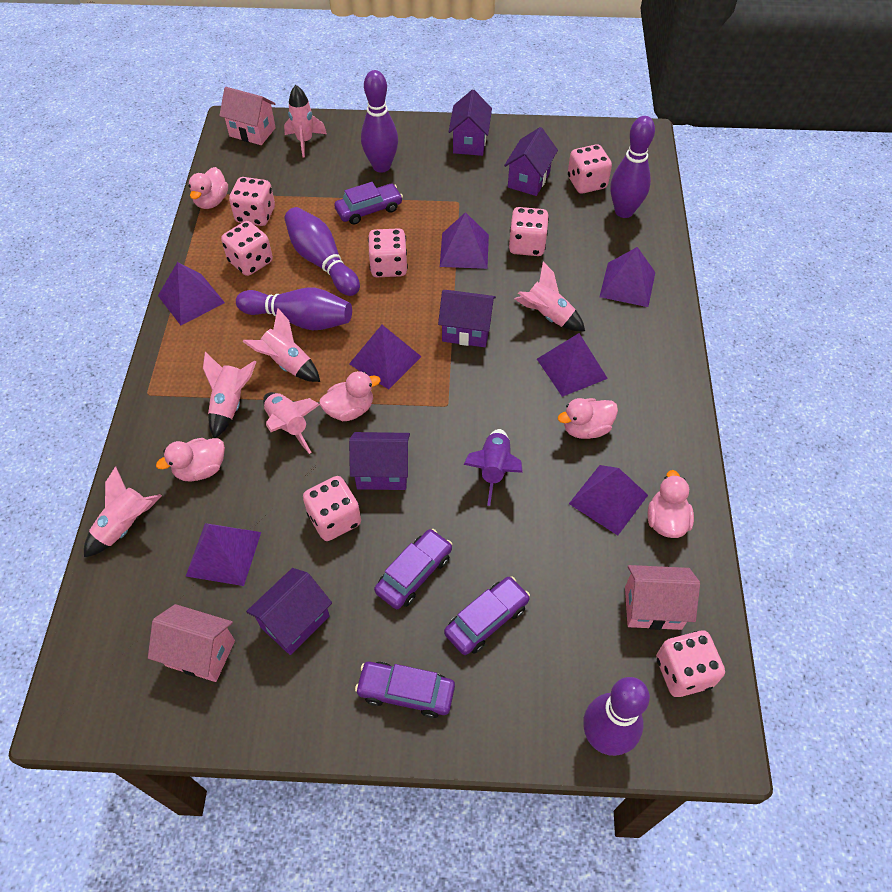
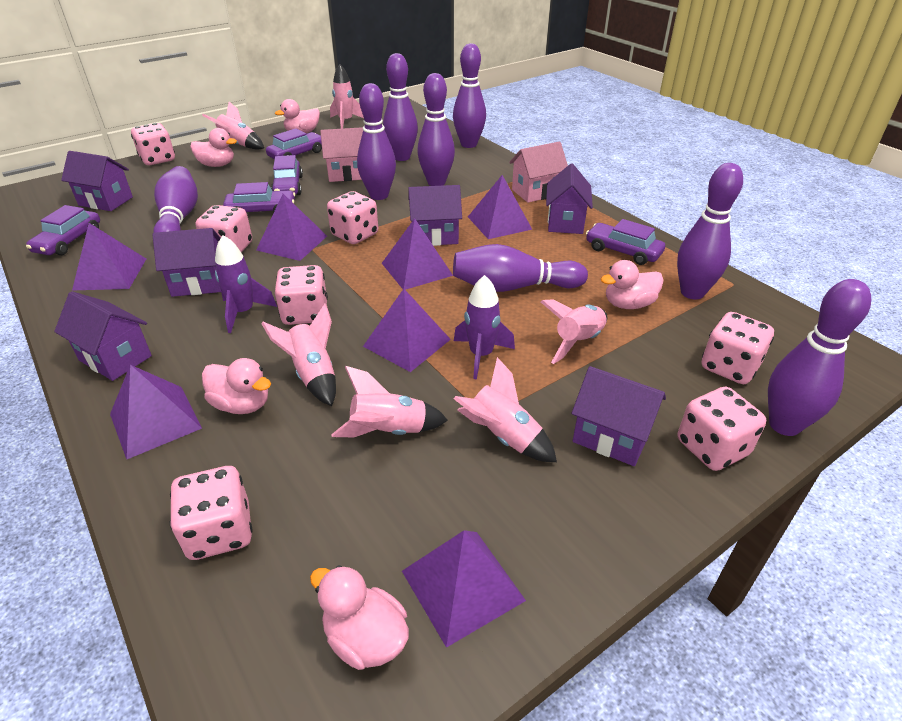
pink house: [148,604,235,682] [219,87,276,145] [625,565,700,630] = 3 -> [320,127,363,182] [509,142,568,203] = 2
purple bowling pin: [236,288,352,330] [284,207,360,296] [361,70,398,173] [583,677,650,756] [611,116,655,218] = 5 -> [153,166,198,233] [357,83,396,200] [383,53,418,161] [417,73,455,186] [453,43,486,148] [453,244,588,292] [677,163,743,300] [768,279,871,436] = 8
purple car: [334,182,403,224] [355,662,455,718] [374,529,452,609] [444,577,530,655] = 4 -> [26,205,100,255] [223,182,295,212] [266,128,322,159] [271,155,303,195] [586,219,665,265] = 5
purple house: [246,568,332,655] [349,432,410,490] [438,290,496,347] [449,89,492,156] [504,127,558,196] = 5 -> [54,291,152,381] [61,151,133,211] [152,228,221,297] [408,185,462,246] [546,163,593,234] [572,366,666,466] = 6
purple rocket: [463,429,523,506] = 1 -> [215,235,277,333] [454,275,515,380] = 2

